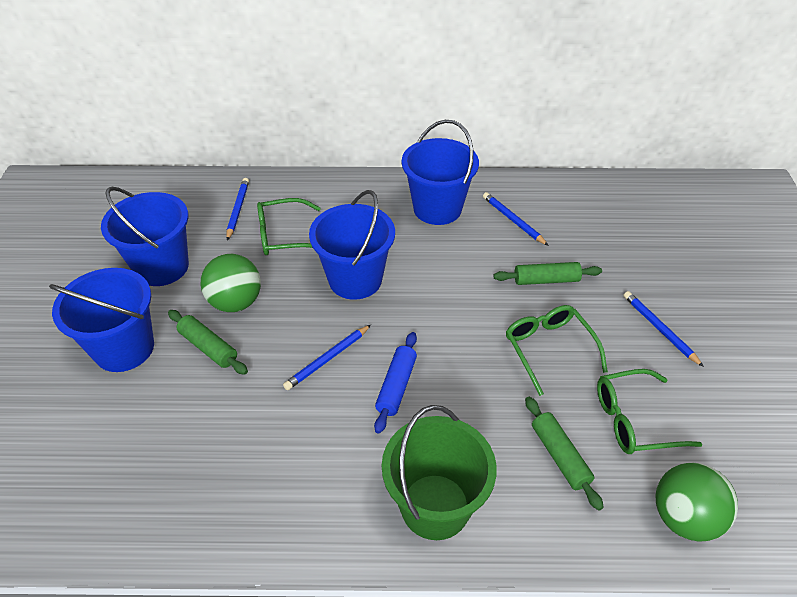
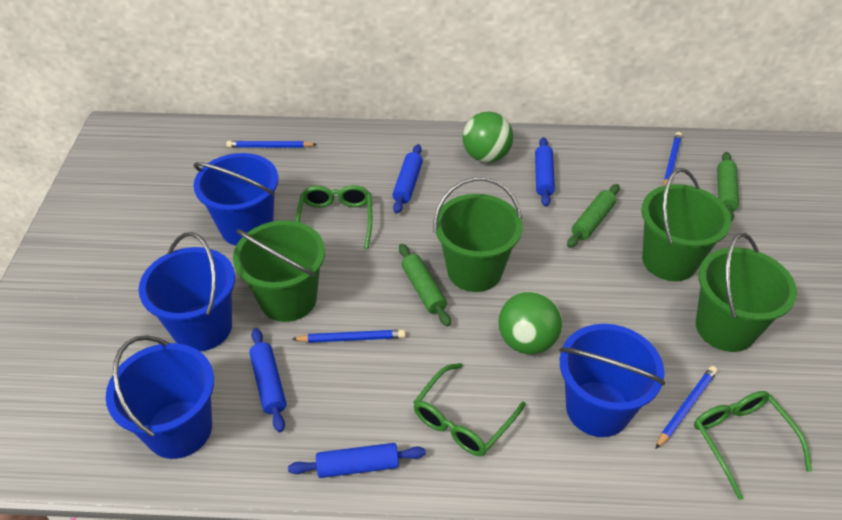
blue rolling pin: [374,332,417,434] = 1 -> [249,328,286,432] [288,443,426,478] [392,144,423,214] [535,137,555,207] = 4
green bucket: [382,405,497,540] = 1 -> [233,220,325,322] [434,177,523,292] [641,168,731,281] [696,233,797,352] = 4

